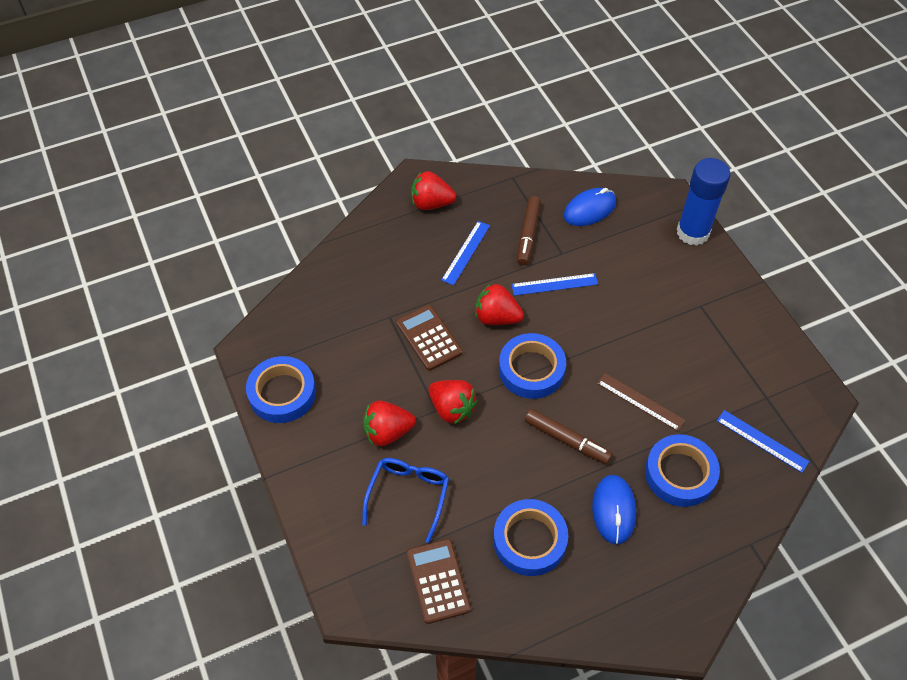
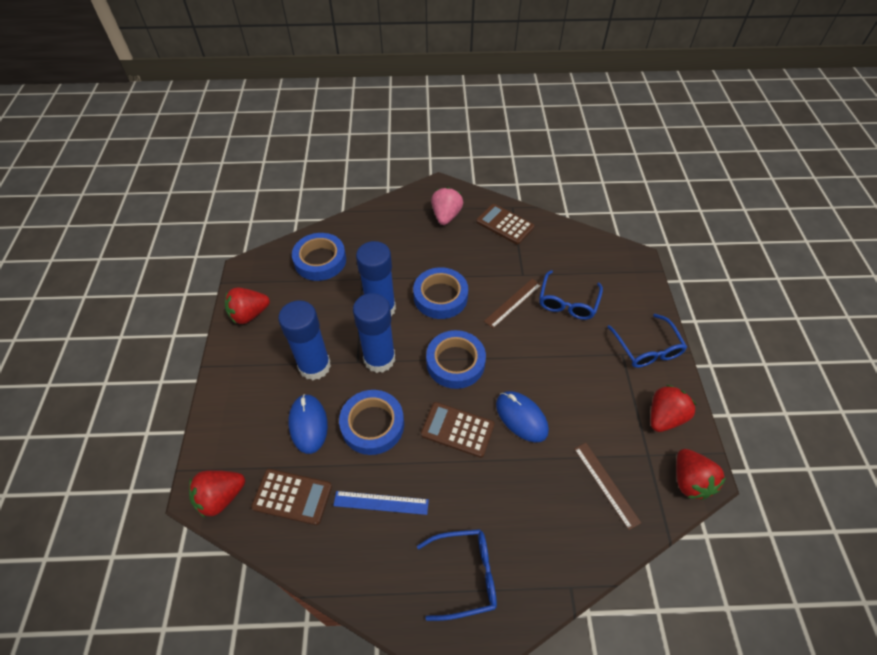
blue glasses: [362,458,449,543] = 1 -> [417,529,497,621] [539,270,603,320] [607,314,687,368] = 3
blue glue stick: [677,158,731,246] = 1 -> [278,300,331,380] [353,293,395,373] [356,241,396,317] = 3
blue ruler: [441,221,490,285] [511,273,598,296] [717,410,809,473] = 3 -> [333,491,429,515] = 1
brown calculator: [396,305,463,371] [407,539,471,624] = 2 -> [251,469,332,525] [421,402,495,458] [476,204,534,245] = 3
brown marker: [517,196,541,265] [525,409,613,464] = 2 -> none = 0
brown ruler: [597,373,685,431] = 1 -> [484,279,541,328] [574,443,641,530] = 2
pink strawberry: none = 0 -> [431,187,463,225] = 1

